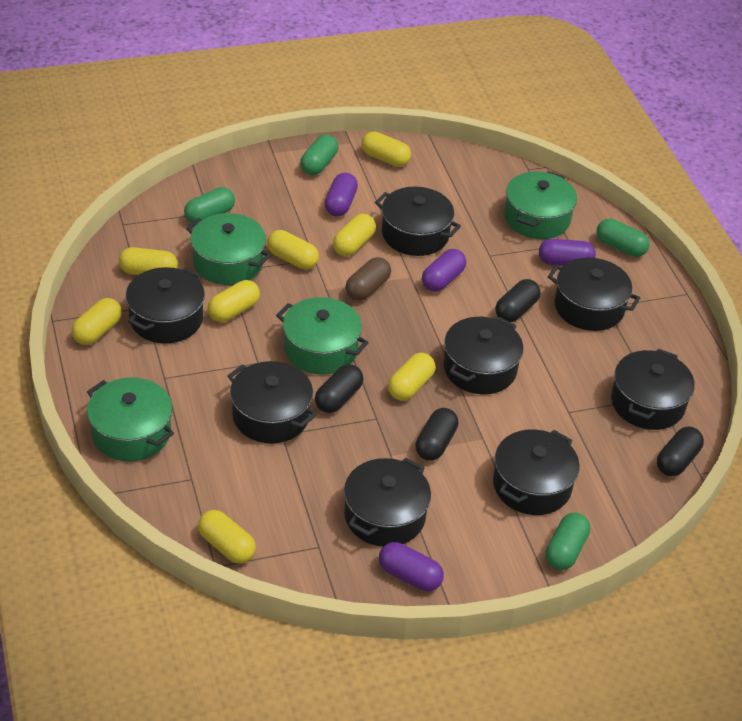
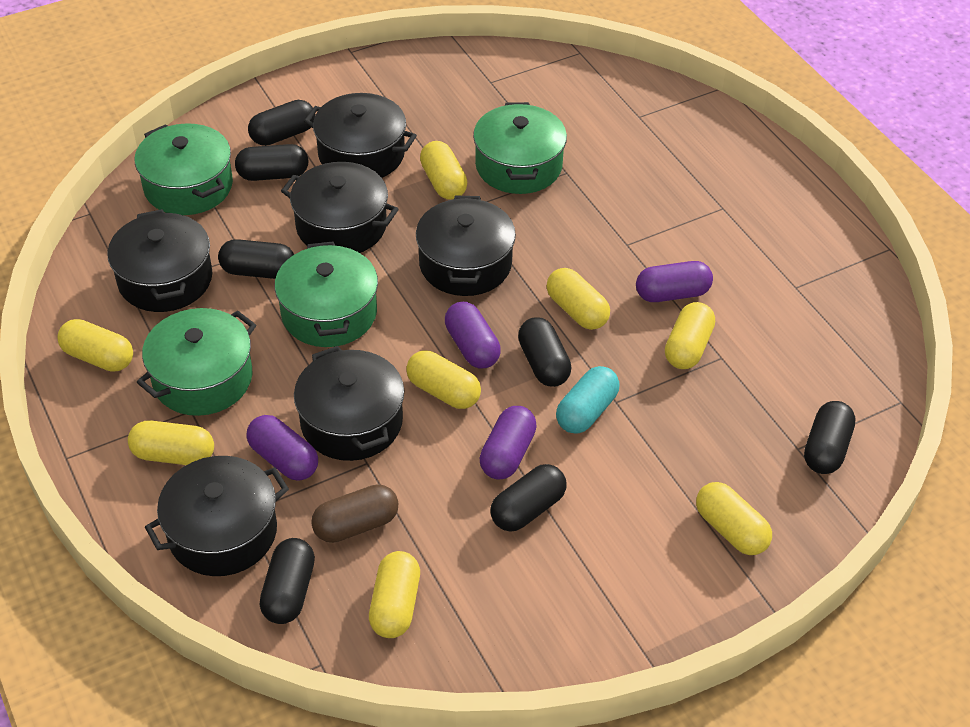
black capsule: [315,364,363,413] [415,408,458,461] [495,279,541,322] [657,427,704,476] = 4 -> [218,239,294,279] [235,144,309,181] [248,100,315,146] [260,538,315,624] [490,464,566,531] [518,317,571,387] [804,401,856,474] = 7
black pot: [126,267,205,343] [228,361,317,444] [344,458,431,547] [375,187,461,256] [443,317,523,395] [493,429,580,515] [548,258,640,331] [611,349,695,430] = 8 -> [107,209,212,312] [145,456,289,576] [281,162,399,253] [294,346,404,461] [304,93,417,178] [416,195,516,296] = 6
green capsule: [184,187,235,223] [300,134,338,175] [546,513,590,570] [596,219,649,257] = 4 -> none = 0
turquoise capsule: none = 0 -> [556,366,620,434] = 1

